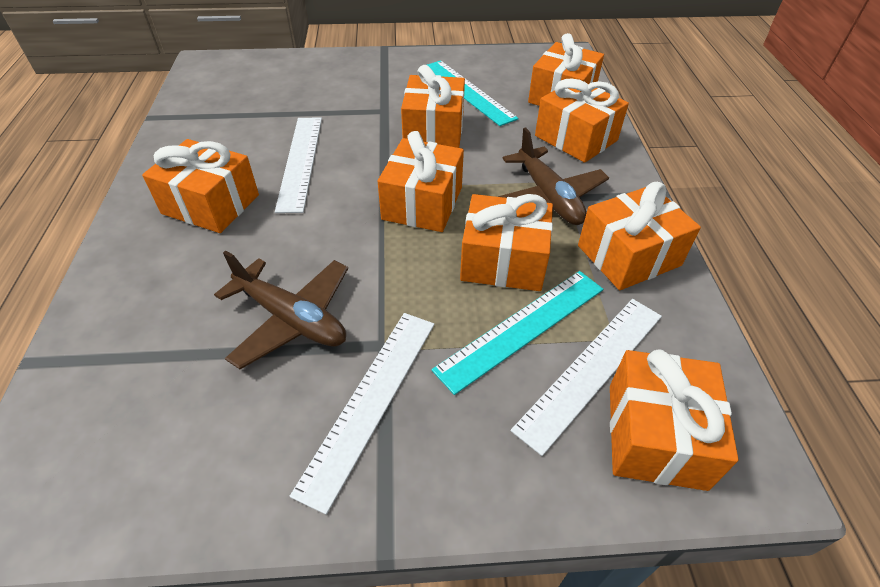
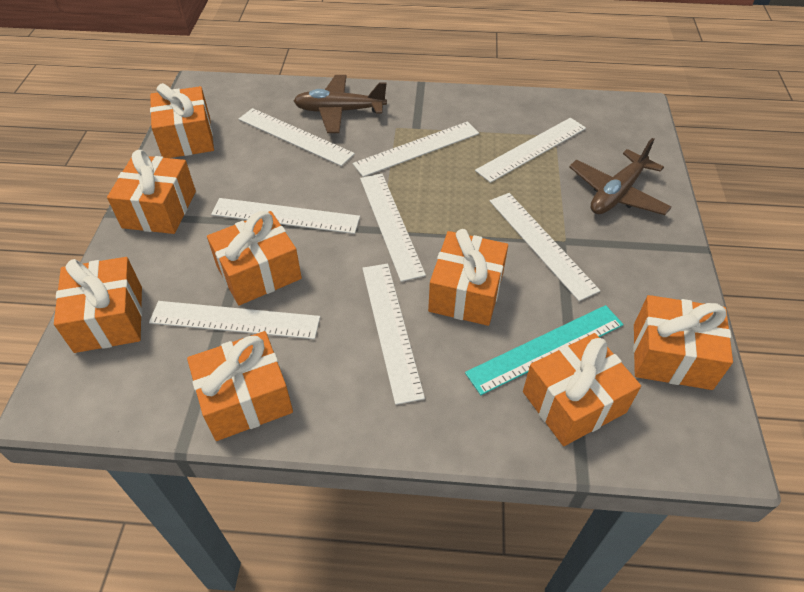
turquoise ruler: [427,60,518,126] [432,271,603,395] = 2 -> [465,305,624,395] = 1
white ruler: [275,118,322,213] [290,313,434,515] [511,299,662,456] = 3 -> [149,301,320,339] [211,198,360,234] [239,108,355,166] [353,121,479,177] [360,174,426,282] [362,263,425,405] [475,118,586,183] [490,193,600,301] = 8

